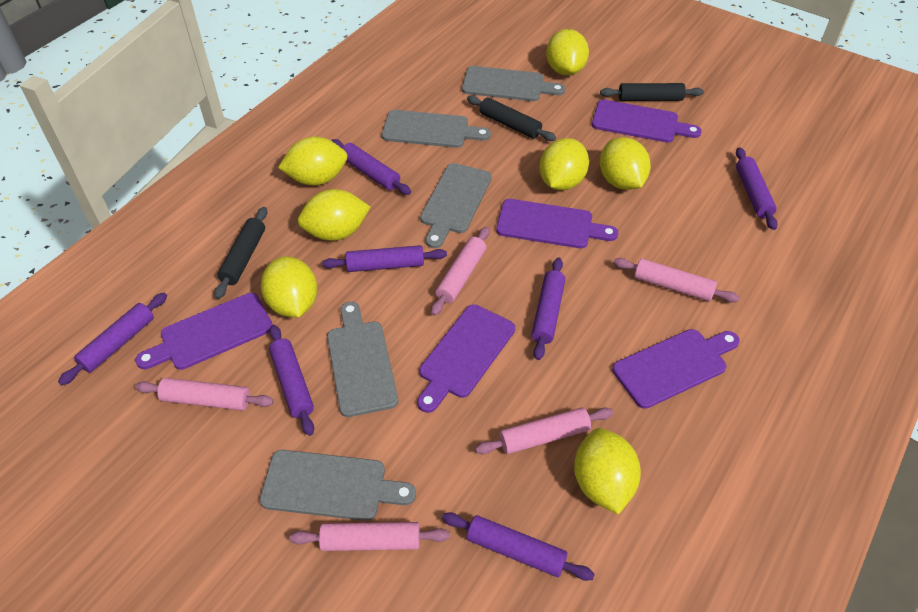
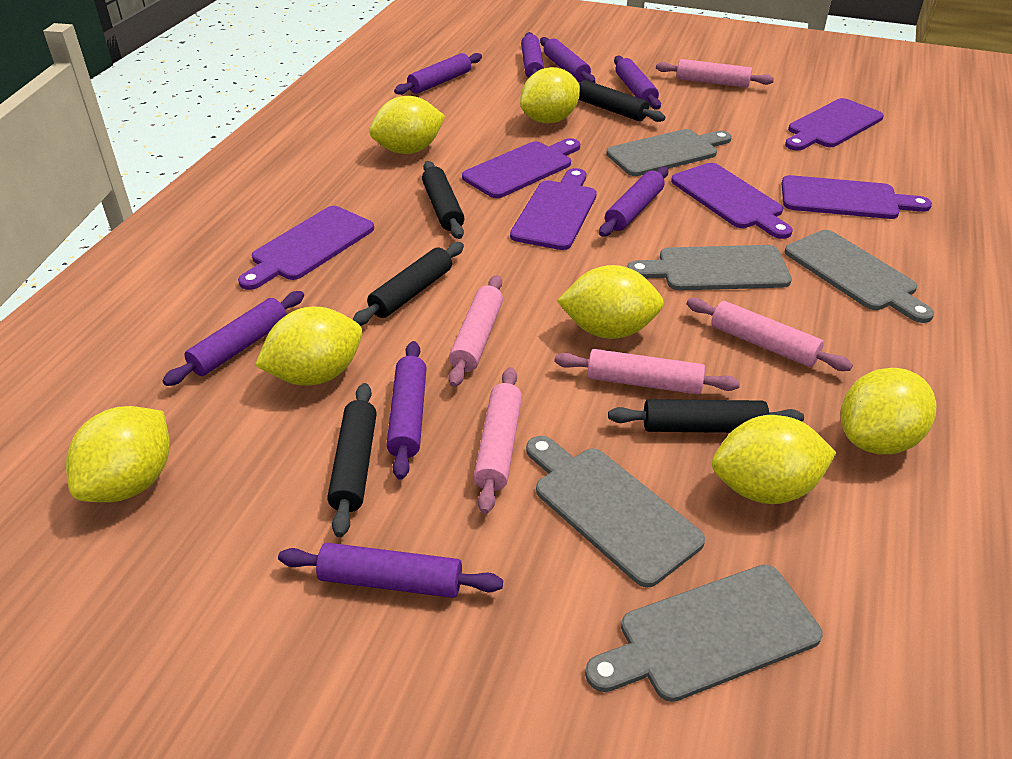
black rolling pin: [214,207,267,299] [467,95,556,141] [600,83,704,101] = 3 -> [327,383,377,537] [353,242,464,326] [422,161,464,239] [579,80,665,122] [608,399,804,433] = 5
purple cutting board: [135,293,273,370] [417,304,515,413] [496,199,618,248] [592,100,702,143] [612,329,740,409] = 5 -> [238,206,374,290] [462,138,580,198] [510,168,597,250] [671,163,793,239] [781,175,932,219] [785,98,884,151] = 6
purple rolling pin: [58,293,167,385] [269,325,314,436] [322,245,447,272] [331,139,411,195] [442,513,595,581] [531,257,565,360] [736,147,778,230] = 7 -> [163,291,304,386] [278,543,503,598] [387,341,427,480] [394,53,482,95] [521,32,544,78] [540,37,595,83] [599,167,668,237] [614,56,661,110] = 8

